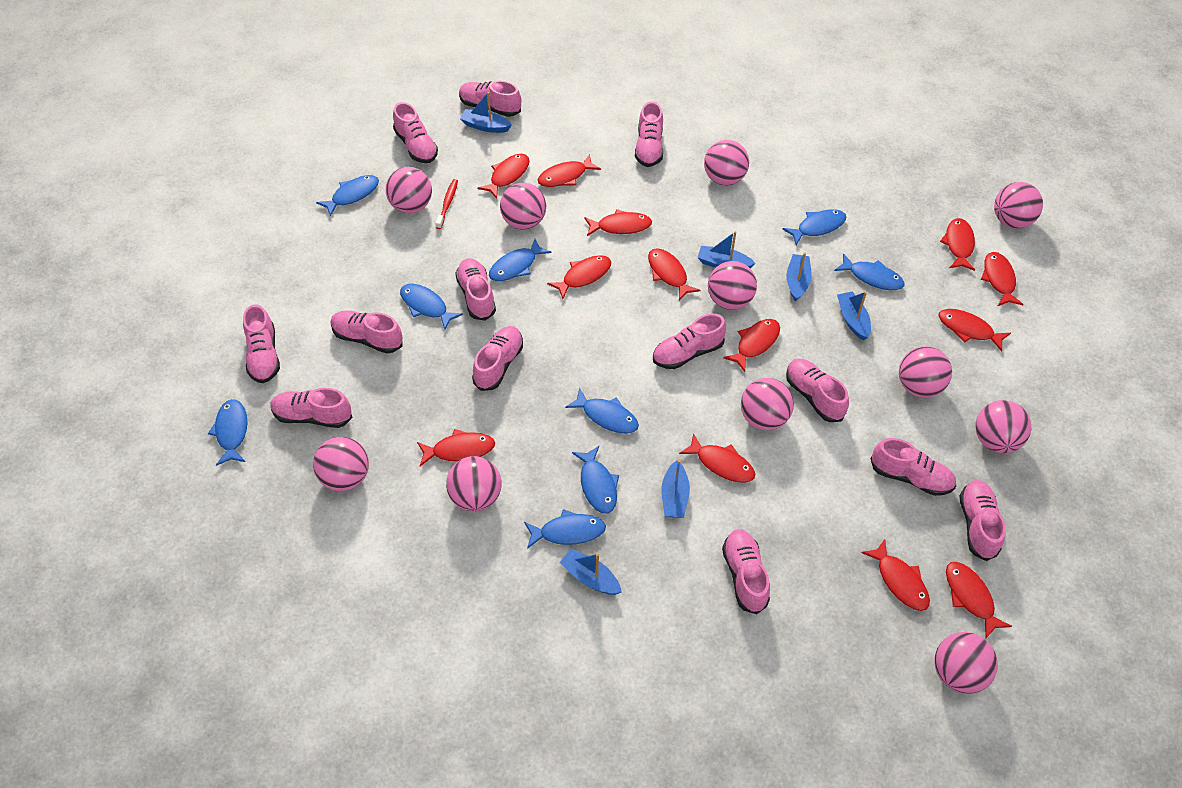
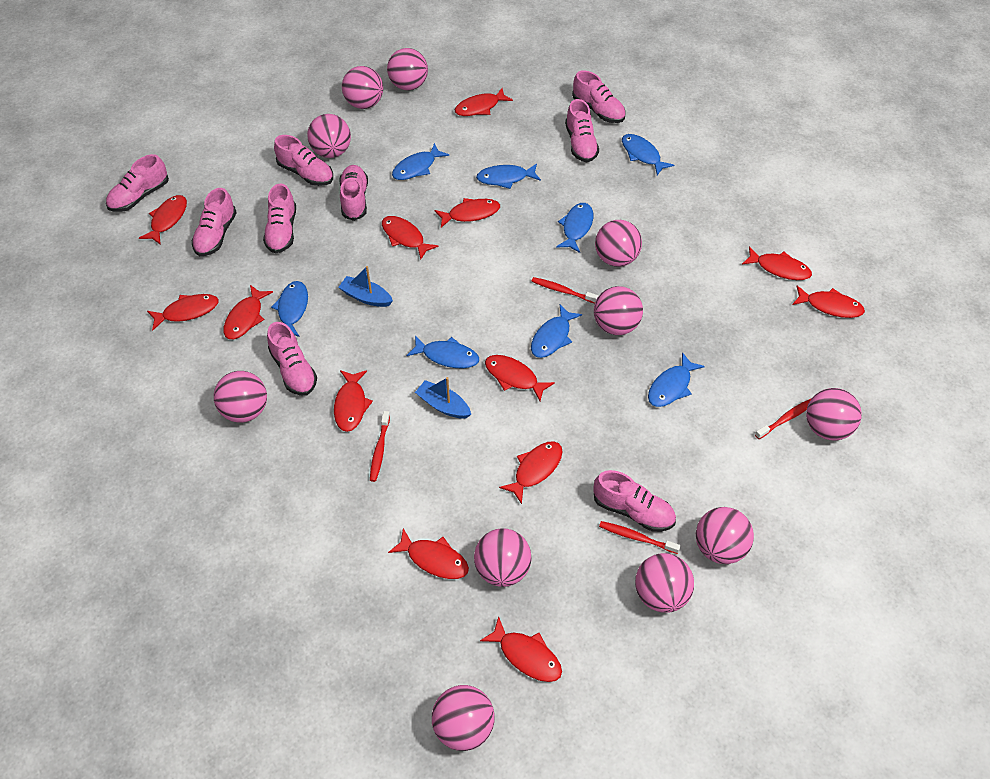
blue boat: [460,92,512,133] [559,549,622,595] [661,460,690,518] [697,231,756,268] [786,252,812,301] [837,291,871,340] = 6 -> [338,266,393,307] [415,377,471,419] = 2
blue fish: [208,399,248,466] [316,175,379,217] [400,284,463,330] [489,239,552,281] [524,509,606,549] [565,388,639,433] [572,446,619,514] [783,209,846,245] [834,253,905,290] = 9 -> [271,281,308,337] [392,143,449,180] [406,335,479,368] [476,163,541,189] [531,304,582,358] [556,203,593,253] [622,134,674,175] [648,352,705,407] = 8
pink shoe: [243,305,280,383] [270,388,353,428] [331,310,403,354] [393,102,438,163] [455,258,496,321] [459,81,521,117] [472,326,523,391] [635,101,663,167] [653,314,726,369] [722,529,770,614] [786,358,849,422] [871,438,956,496] [959,480,1006,561] = 13 -> [106,154,169,212] [192,188,237,256] [263,183,296,253] [267,322,317,396] [274,135,333,186] [339,165,368,221] [565,99,599,162] [572,70,626,123] [593,470,676,532] = 9
red toothbrush: [435,179,458,229] = 1 -> [370,411,390,482] [531,277,599,304] [599,521,681,554] [755,398,812,439] = 4

